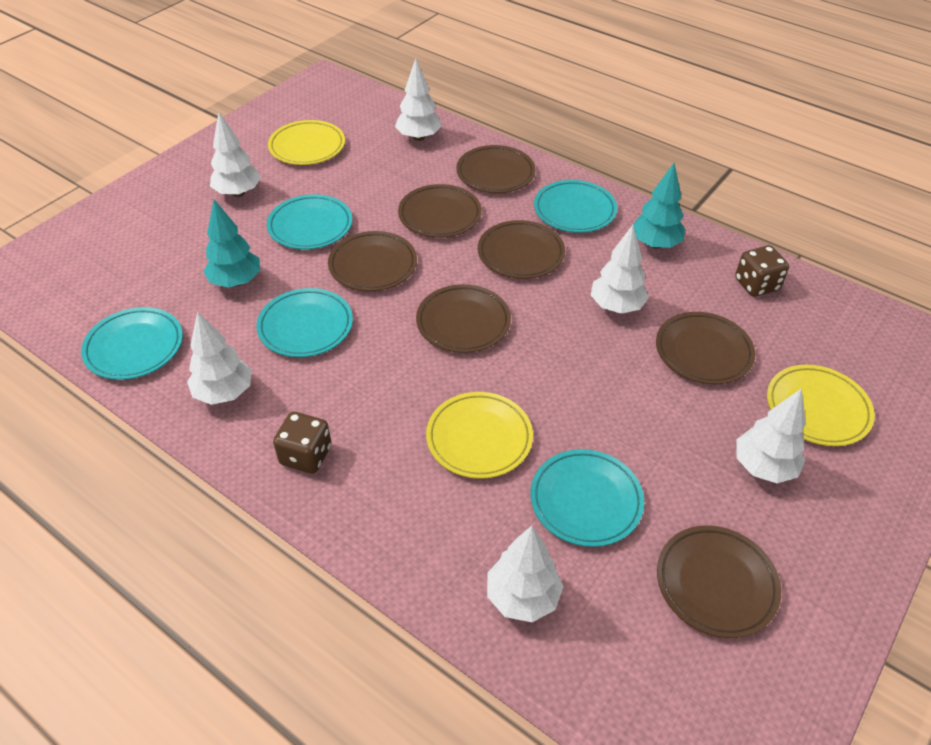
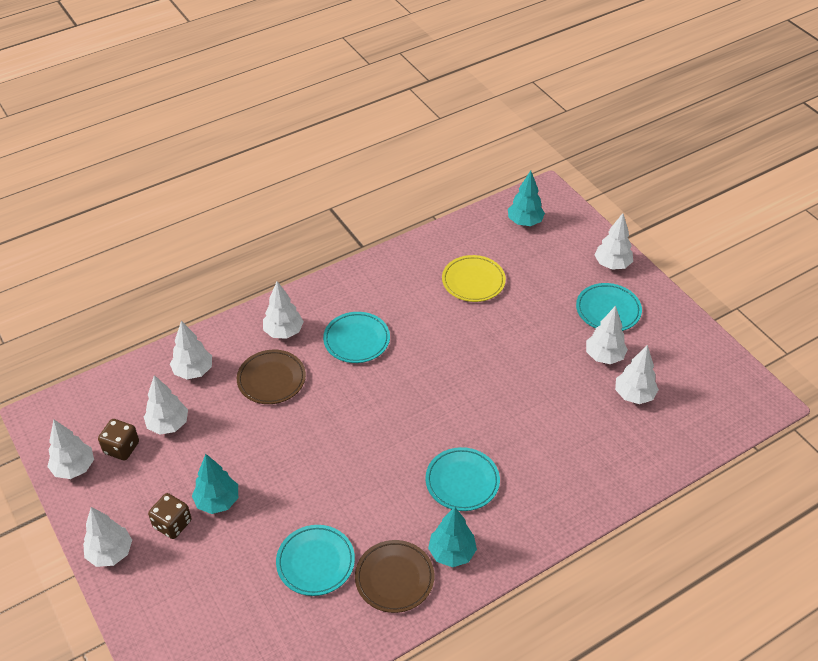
brown plate: [328,231,417,291] [398,184,482,238] [416,284,511,353] [456,145,536,193] [478,220,565,279] [656,312,755,384] [657,525,781,638] = 7 -> [237,350,306,404] [355,540,434,613] = 2
turquoise plate: [81,307,183,380] [256,288,353,357] [267,194,352,249] [530,449,644,547] [534,180,617,233] = 5 -> [276,525,355,596] [323,312,390,363] [425,447,500,511] [576,283,642,331] = 4
turquoise tree: [203,200,260,288] [633,163,685,249] = 2 -> [192,454,238,514] [428,507,477,567] [508,171,545,226] = 3
white tree: [187,311,252,405] [210,112,261,197] [395,58,442,141] [487,526,563,622] [591,225,649,314] [736,388,806,483] = 6 -> [47,419,94,479] [83,507,132,567] [144,375,188,435] [170,321,212,379] [263,281,304,339] [586,306,628,364] [594,213,633,270] [615,345,659,404] = 8
yellow plate: [268,120,345,165] [426,392,533,479] [767,365,875,446] = 3 -> [442,255,506,302] = 1

